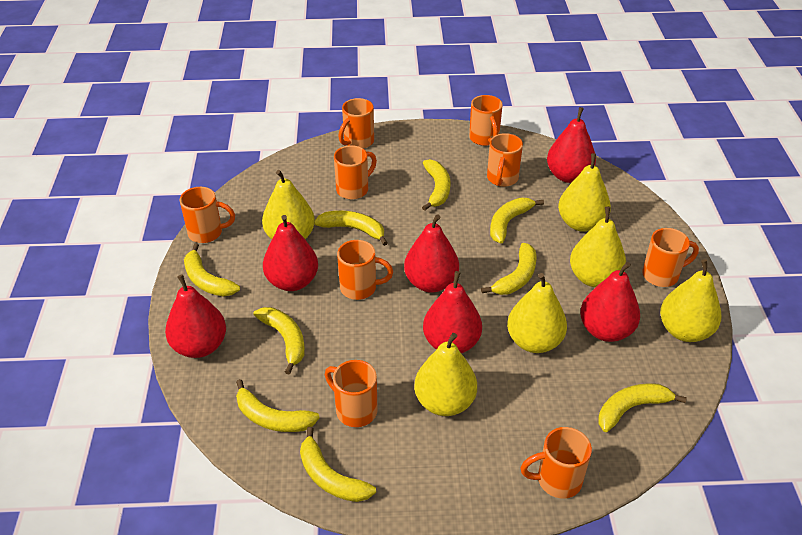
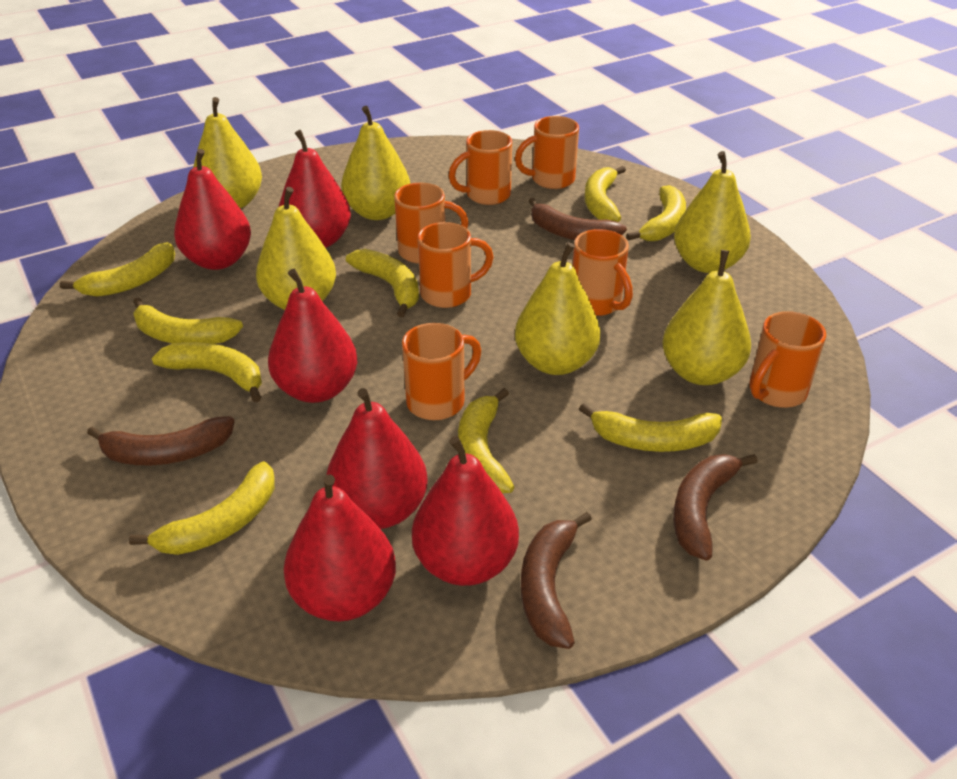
brown banana: none = 0 -> [87,416,235,465] [521,512,592,649] [529,198,627,240] [673,454,758,561] = 4
orange mug: [180,187,235,243] [325,360,378,427] [334,145,377,200] [337,240,393,300] [338,98,374,149] [469,95,503,146] [487,133,523,187] [521,427,592,499] [642,228,699,287] = 9 -> [394,183,469,264] [402,323,481,420] [417,222,494,308] [449,130,512,205] [515,116,579,189] [573,229,633,316] [749,311,826,408] = 7

